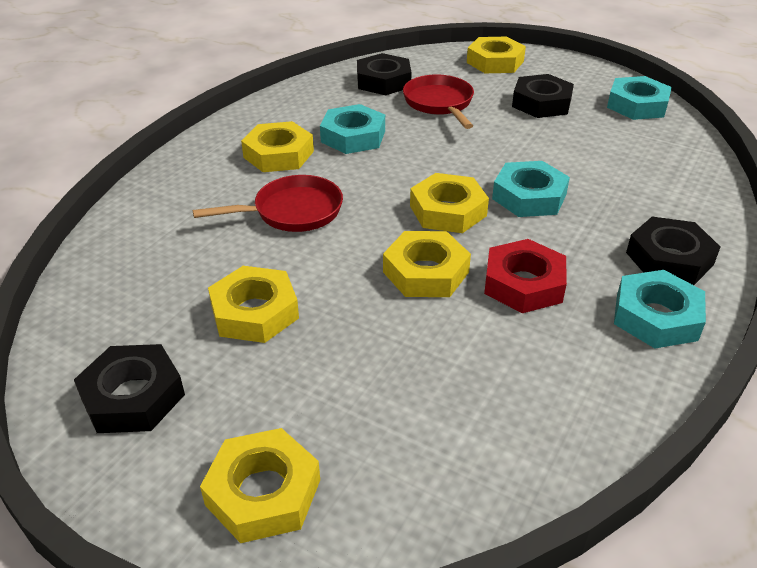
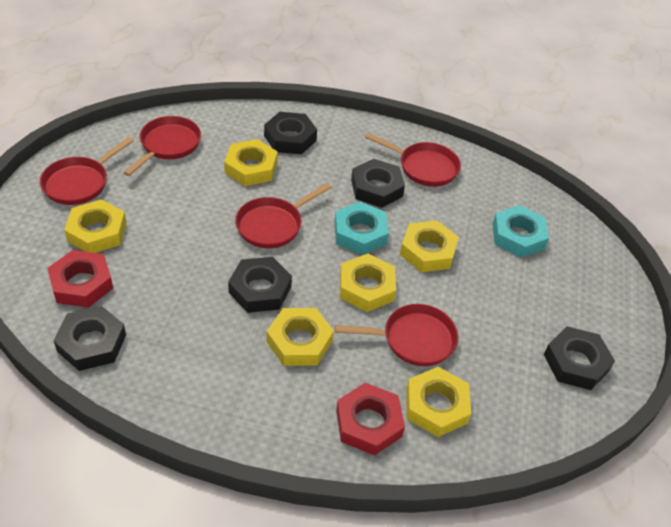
black nut: [74,344,185,433] [357,53,412,95] [512,74,574,118] [626,217,720,285] = 4 -> [53,306,126,371] [228,257,292,313] [264,112,317,154] [351,159,405,208] [544,326,615,390] = 5
red nut: [484,239,567,313] = 1 -> [47,250,113,308] [336,382,405,456] = 2
red pan: [193,175,343,232] [403,75,474,129] = 2 -> [40,137,134,205] [123,116,201,176] [235,183,331,248] [335,304,458,366] [365,133,461,187] = 5
turquoise nut: [320,104,385,154] [492,161,570,217] [607,76,672,120] [614,270,706,348] = 4 -> [335,202,389,255] [493,205,549,258] = 2

